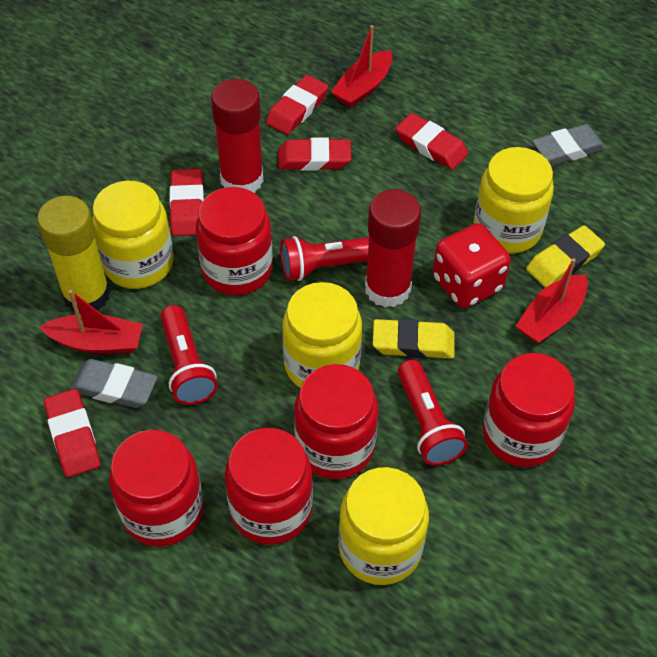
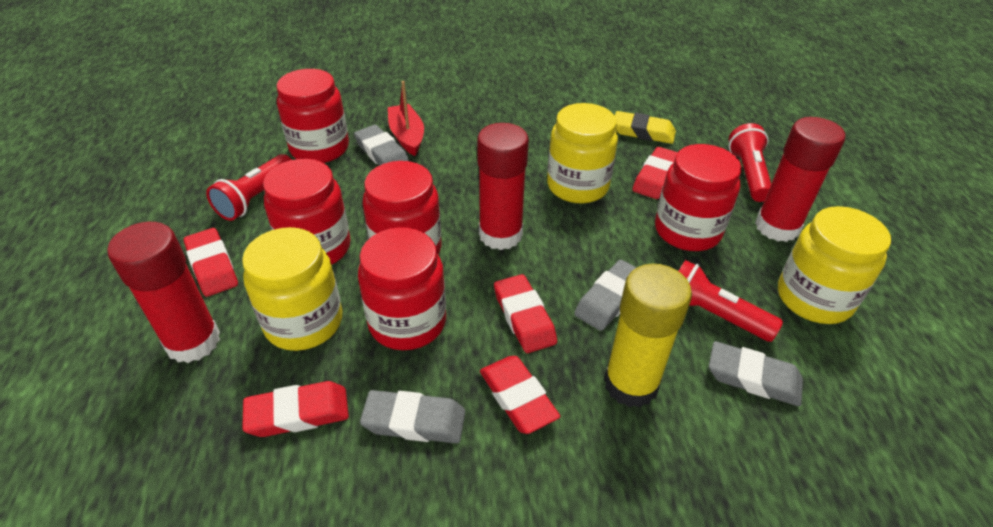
grey eraser: [69,359,157,408] [532,124,606,165] = 2 -> [354,125,409,166] [360,390,465,443] [574,260,637,331] [709,341,803,406] = 4
red boat: [39,290,143,354] [331,25,392,108] [516,258,588,344] = 3 -> [388,81,424,156] = 1
red dice: [433,223,511,308] = 1 -> none = 0
red glue stick: [211,79,264,193] [365,189,421,307] = 2 -> [107,222,220,363] [477,123,529,250] [755,117,845,242] = 3
yellow eraser: [373,319,455,359] [526,225,605,288] = 2 -> [615,111,676,144] = 1
yellow jar: [92,181,174,289] [282,282,362,388] [338,467,429,585] [474,147,554,253] = 4 -> [242,227,342,351] [547,103,618,203] [778,206,891,324] = 3

